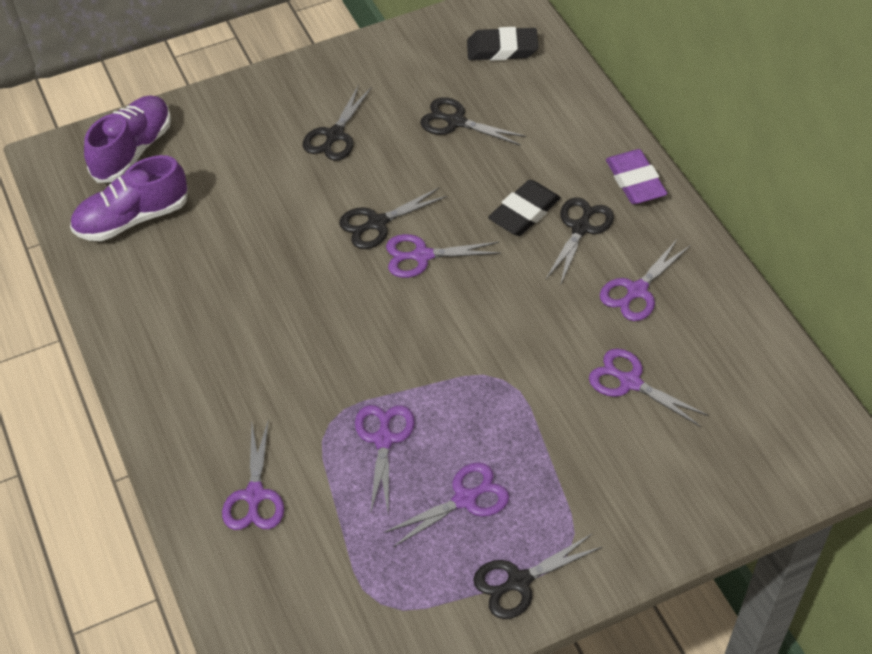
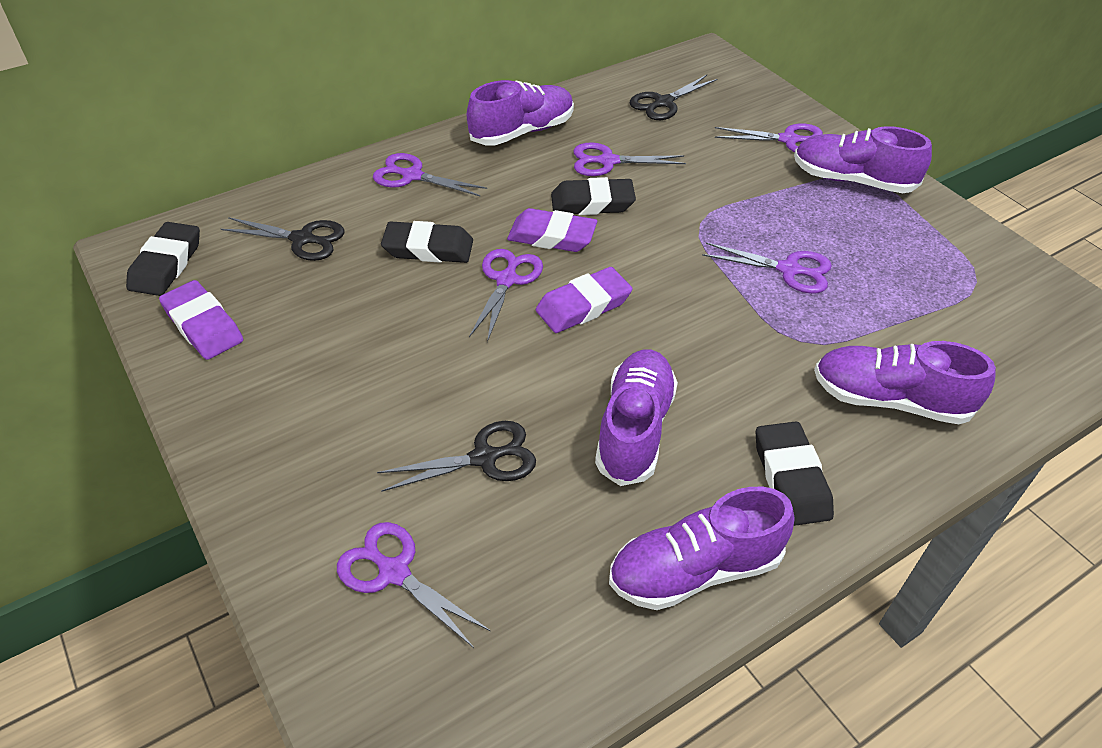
black eraser: [467,27,539,61] [488,180,561,236] = 2 -> [126,222,200,296] [381,221,473,263] [551,177,636,215] [756,421,834,526] = 4
black scissors: [303,85,372,161] [339,187,447,249] [420,97,526,146] [473,533,602,619] [546,197,614,286] = 5 -> [221,217,344,261] [377,421,536,492] [630,75,717,120] = 3
purple eraser: [606,149,667,204] = 1 -> [159,280,243,360] [507,208,597,252] [536,267,633,333] = 3
purple shoe: [70,155,188,241] [84,95,171,183] = 2 -> [467,80,574,146] [595,349,678,486] [609,487,795,610] [794,126,932,193] [814,341,996,424] = 5

